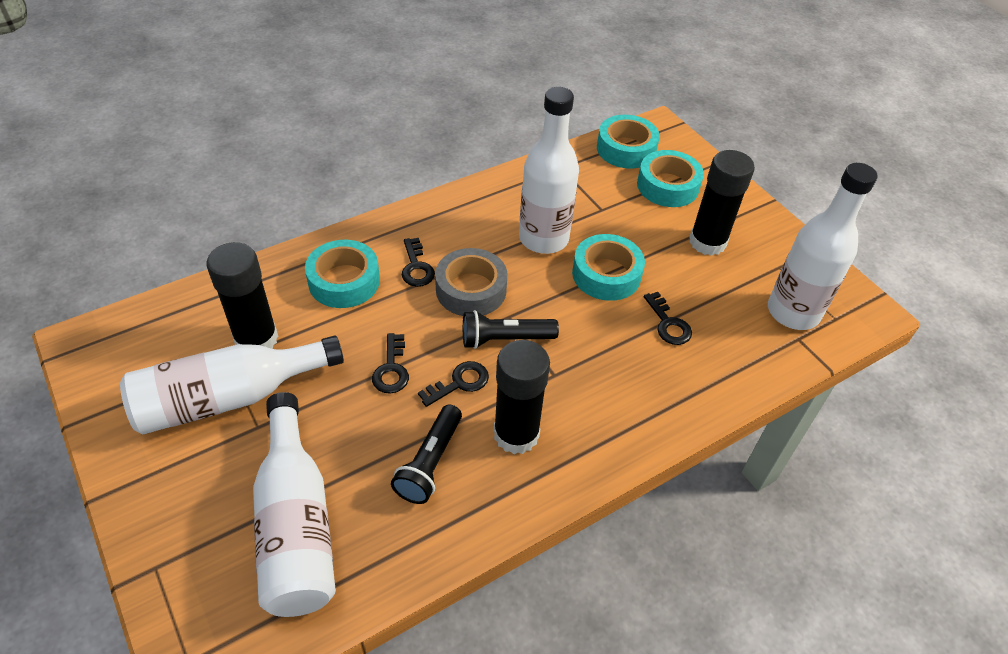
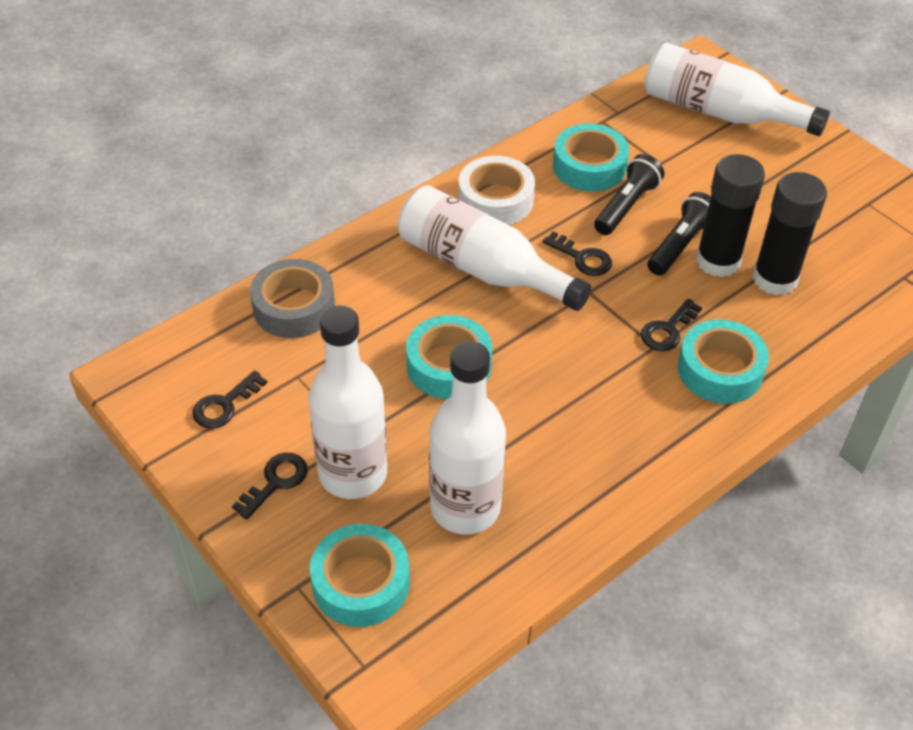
black glue stick: [207,242,278,349] [494,340,550,454] [689,150,755,256] = 3 -> [696,154,765,277] [752,172,827,296] = 2
white tape: none = 0 -> [458,156,535,225] = 1

